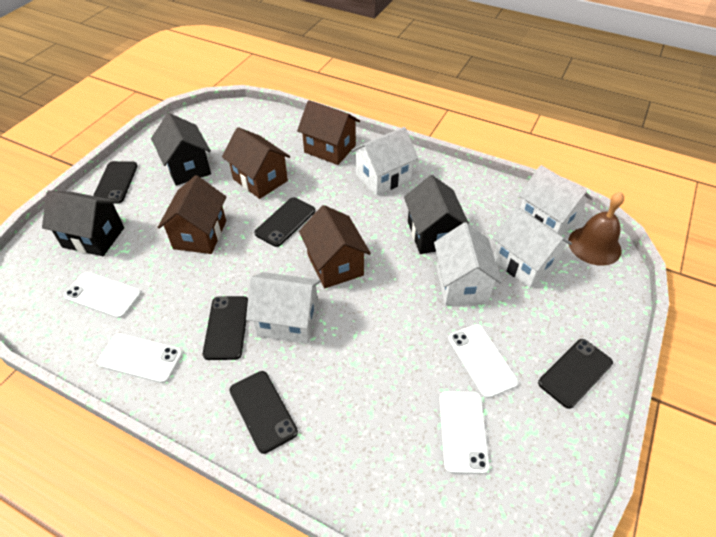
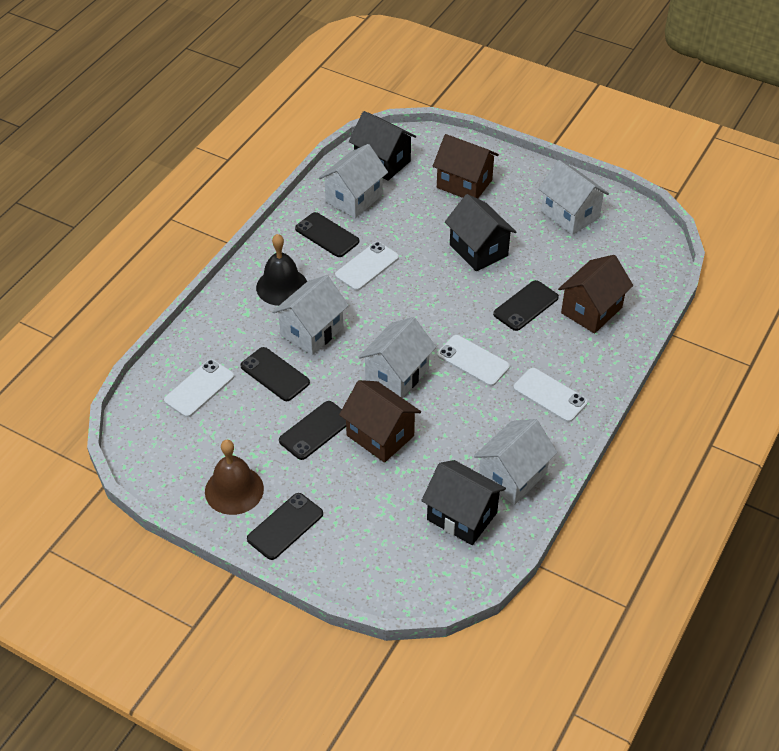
black bell: none = 0 -> [256,234,307,306] = 1
brown house: [157,175,226,254] [222,127,290,199] [297,100,360,165] [299,205,371,288] = 4 -> [339,380,421,463] [433,134,499,199] [558,255,633,333] = 3

